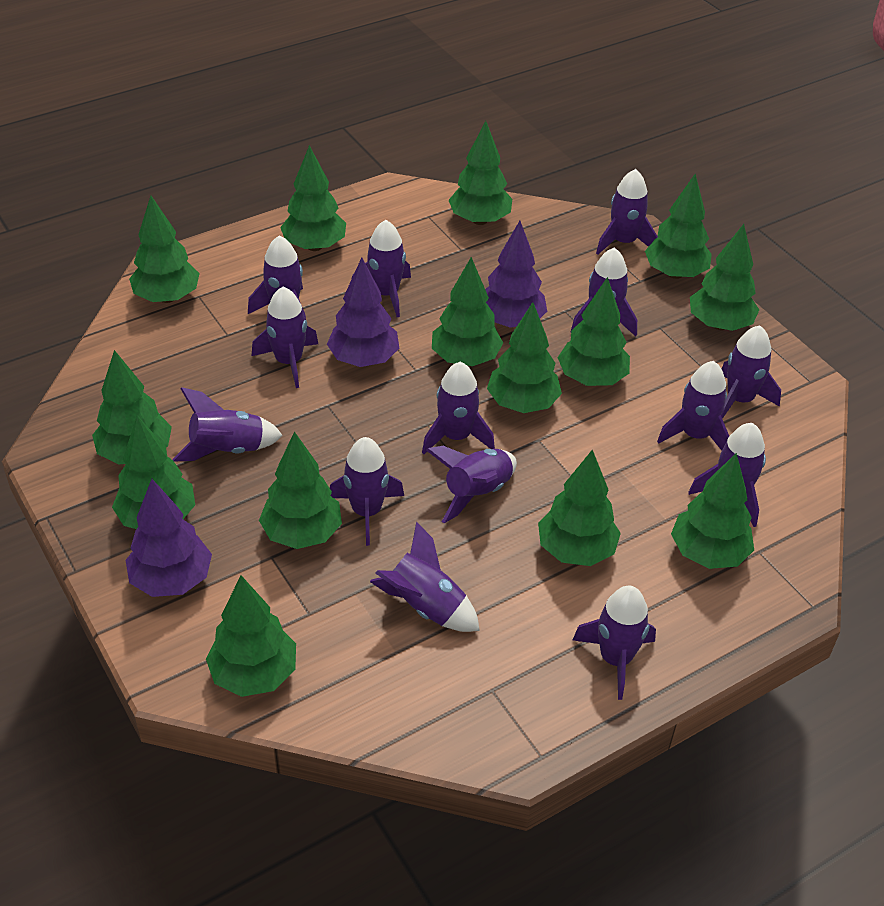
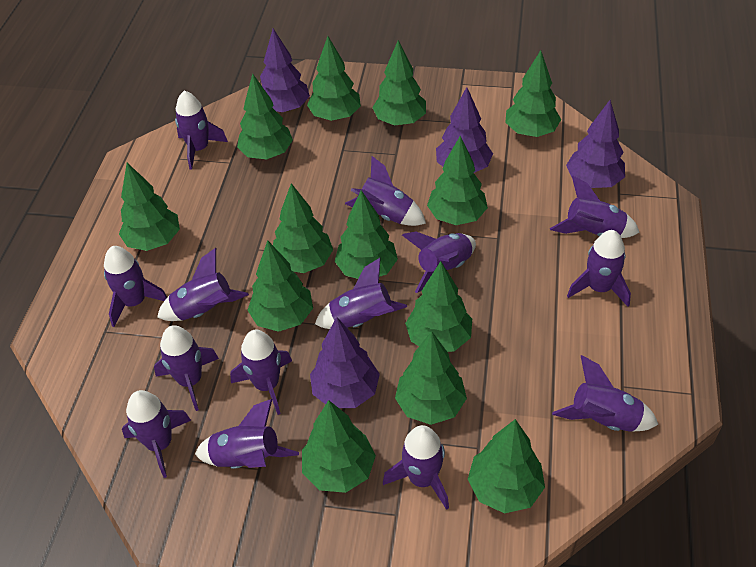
green tree: [92,350,172,464] [112,415,195,529] [129,196,200,303] [206,576,296,697] [259,431,342,549] [280,145,346,251] [432,257,503,366] [448,121,512,225] [487,302,562,413] [538,449,621,566] [558,277,630,386] [645,174,712,279] [671,453,754,569] [690,224,759,331] = 14 -> [119,163,180,251] [237,74,293,159] [248,240,313,332] [273,183,333,273] [302,400,376,493] [307,36,361,121] [335,190,398,279] [372,40,426,126] [395,331,467,425] [405,261,472,352] [427,136,488,225] [468,419,545,513] [505,50,561,137] = 13
purple tree: [126,479,212,597] [327,258,399,367] [485,221,547,328] = 3 -> [260,29,310,113] [310,317,380,408] [436,87,493,173] [566,100,625,188] = 4

